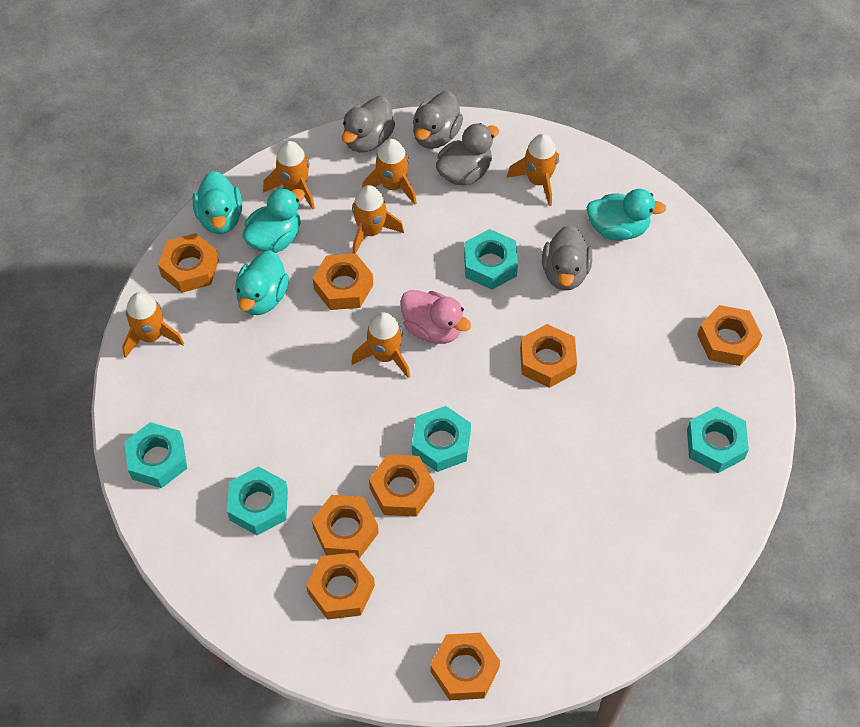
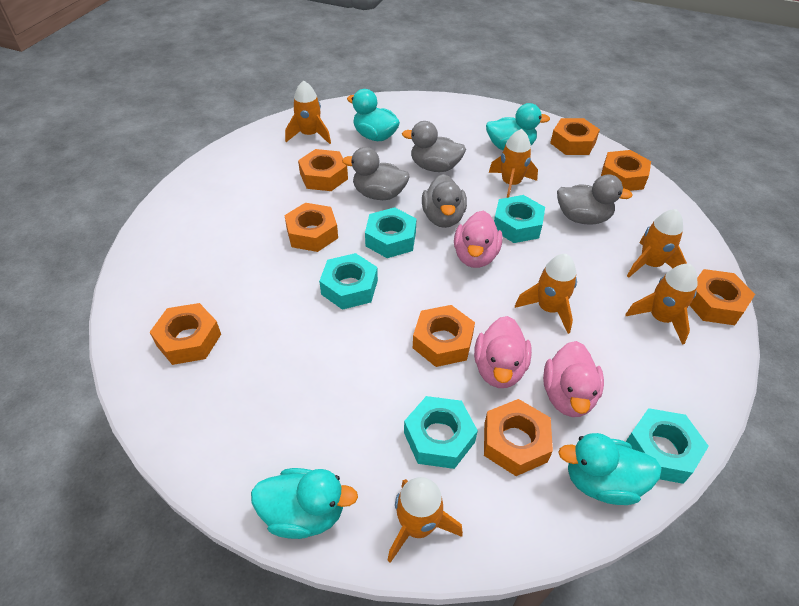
pink duck: [401,290,471,344] = 1 -> [454,211,502,268] [474,316,532,388] [543,341,604,417] = 3

